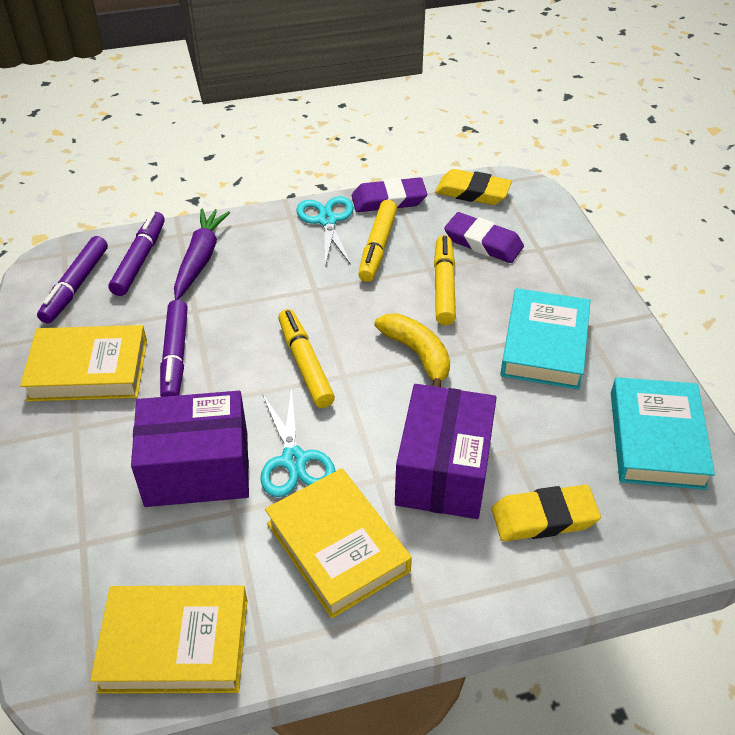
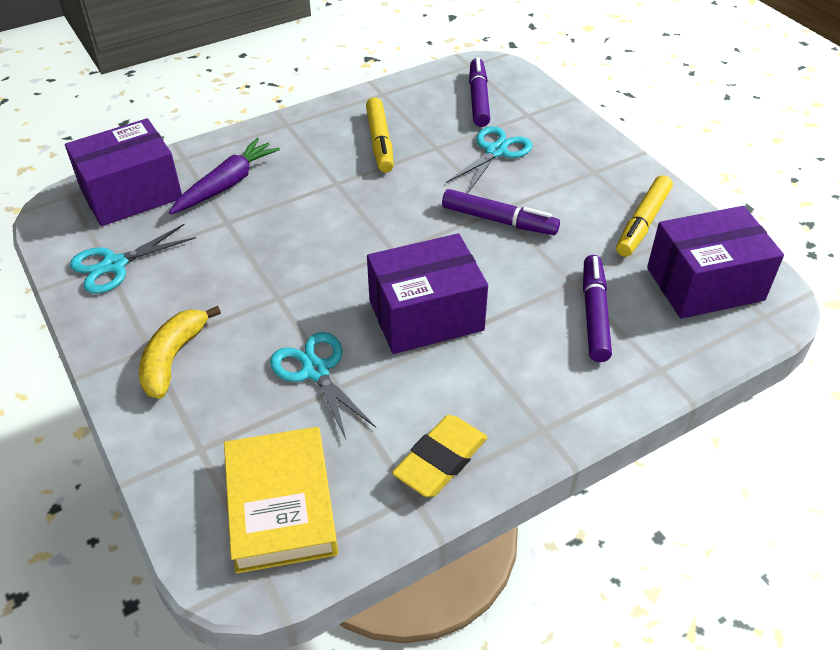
purple box: [131,391,249,507] [395,384,497,519] = 2 -> [65,118,182,226] [367,233,488,354] [647,206,784,319] = 3
purple eraser: [352,177,427,212] [444,212,524,263] = 2 -> none = 0
turquoise book: [500,288,590,389] [611,377,715,490] = 2 -> none = 0
turquoise scissors: [260,388,335,497] [296,196,353,267] = 2 -> [70,224,196,294] [270,332,376,439] [446,126,532,193] = 3
yellow book: [20,325,147,402] [90,585,247,694] [265,468,412,618] = 3 -> [224,427,338,574] = 1
yellow eraser: [435,169,512,205] [492,485,601,541] = 2 -> [392,415,488,497] = 1
yellow marker: [278,309,335,408] [358,200,397,282] [434,235,456,325] = 3 -> [366,97,394,173] [616,175,673,257] = 2

